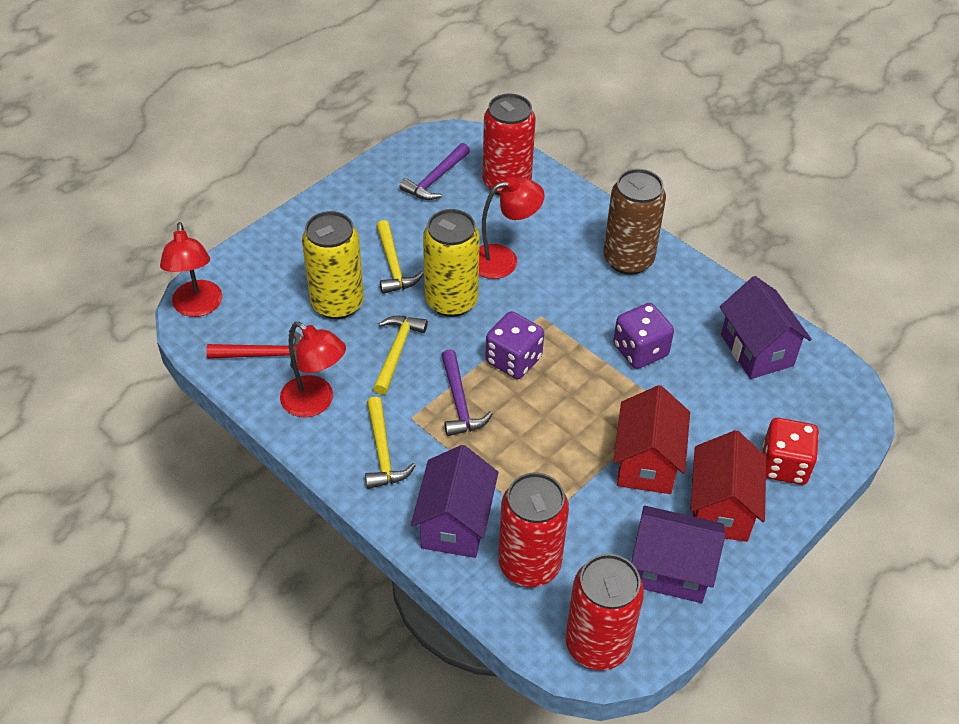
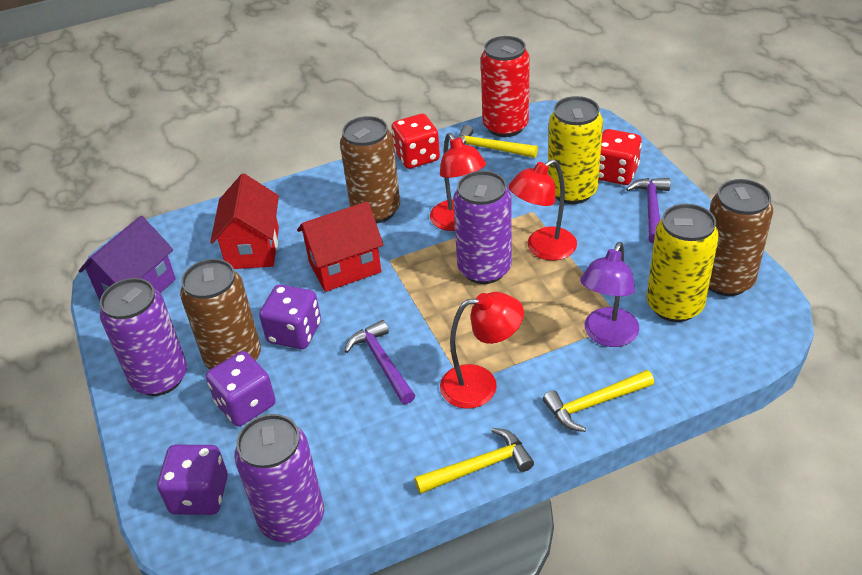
brown can: [604,169,666,275] = 1 -> [180,259,261,370] [340,116,400,223] [709,179,773,296] = 3
purple can: none = 0 -> [100,278,187,396] [234,414,324,543] [453,171,512,284] = 3
purple dice: [485,311,544,379] [613,303,674,369] = 2 -> [157,445,228,515] [206,351,276,427] [259,285,321,349] = 3
purple house: [411,445,499,558] [631,506,725,603] [720,276,812,379] = 3 -> [79,216,176,300] = 1
purple lamp: none = 0 -> [580,242,639,347] = 1
red can: [483,93,536,196] [499,473,569,587] [566,554,644,670] = 3 -> [481,36,530,137] = 1
red dice: [762,418,819,485] = 1 -> [391,114,440,169] [599,129,642,185] = 2
red hammer: [206,330,303,370] = 1 -> none = 0

